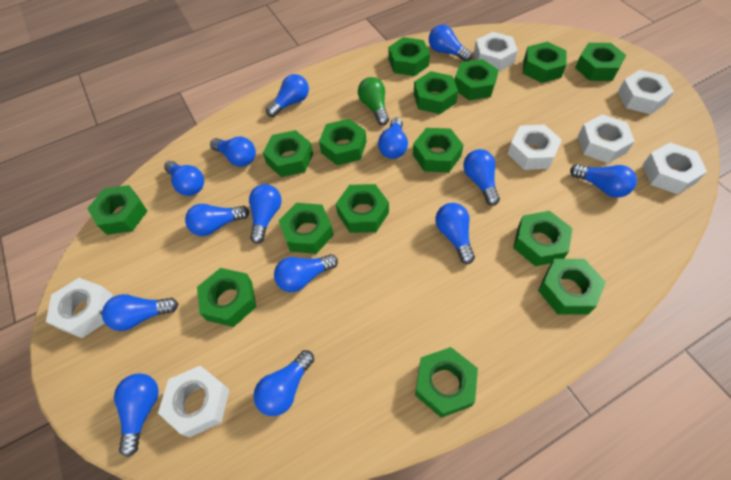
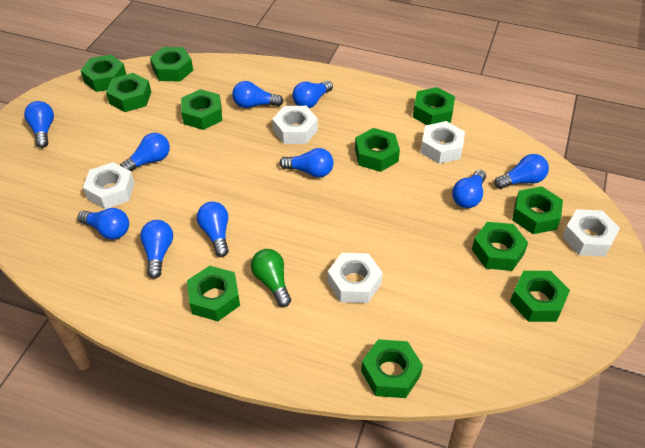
blue light bulb: [102,294,178,331] [114,373,159,457] [164,161,204,196] [185,204,249,236] [210,137,256,167] [249,184,282,244] [254,350,314,416] [266,74,309,117] [274,254,338,292] [378,117,408,159] [429,25,472,62] [435,203,475,264] [463,149,500,206] [570,164,637,198] = 14 -> [24,101,54,148] [78,208,129,240] [120,133,170,172] [140,220,173,278] [197,202,229,257] [232,81,284,108] [280,148,334,177] [292,80,333,108] [452,170,486,208] [494,154,549,189] = 10
green nut: [87,185,147,235] [197,268,256,327] [263,130,313,177] [279,203,334,254] [319,119,366,165] [336,184,389,233] [388,37,430,76] [413,128,463,172] [414,71,458,114] [415,347,478,418] [454,59,499,100] [513,211,573,266] [523,42,567,83] [538,259,606,315] [575,43,626,81] = 15 -> [81,55,126,92] [106,73,151,112] [150,47,193,82] [181,89,222,130] [187,266,240,321] [355,128,400,172] [361,339,423,398] [413,87,455,125] [472,222,528,271] [510,271,570,322] [512,187,563,234] = 11
white nut: [46,278,113,338] [158,366,230,437] [474,32,518,72] [508,124,562,170] [578,114,635,163] [618,70,674,114] [643,143,707,194] = 7 -> [83,162,134,209] [272,106,318,144] [327,253,383,303] [420,121,465,164] [562,209,620,257] = 5

